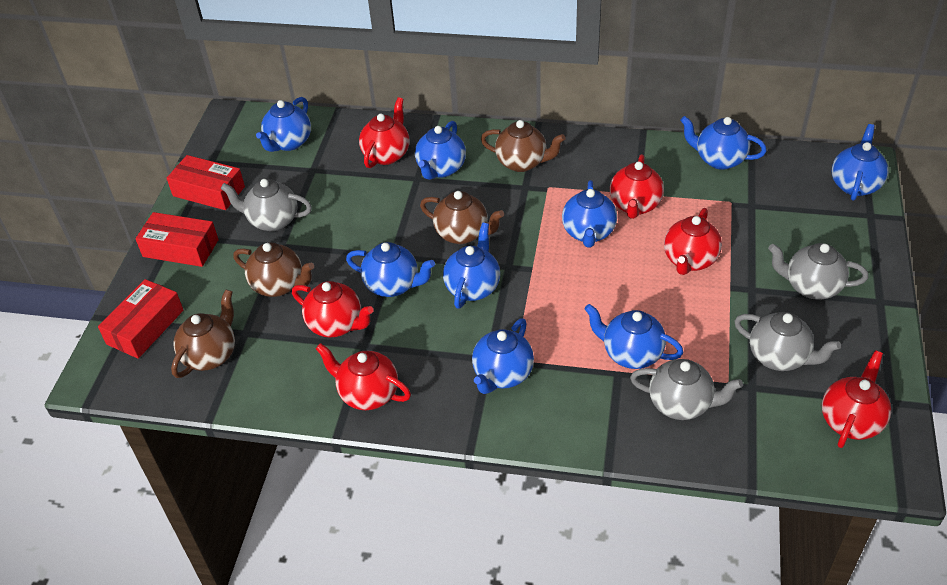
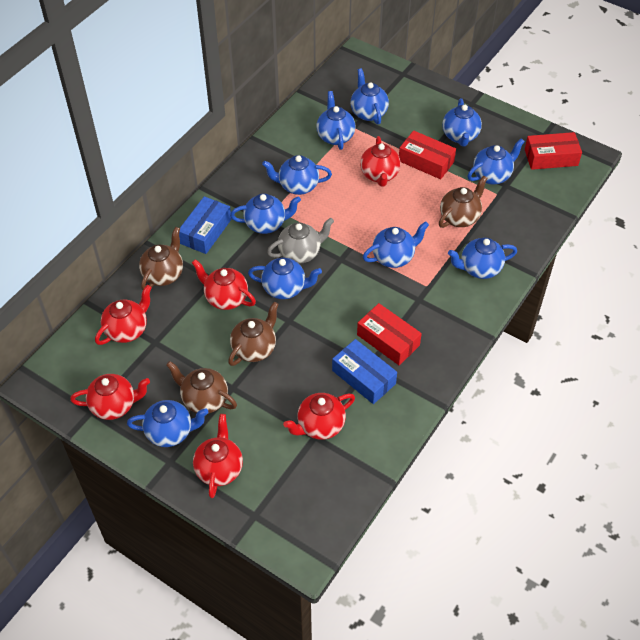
blue box: none = 0 -> [179,196,231,254] [332,339,397,404] = 2
blue teapot: [256,97,311,152] [346,242,435,297] [415,121,466,180] [443,223,500,309] [472,318,534,394] [562,180,617,247] [584,304,684,369] [680,116,767,170] [832,124,888,201] = 9 -> [127,400,208,447] [230,193,301,234] [248,258,322,299] [262,155,332,195] [316,91,355,150] [351,68,389,125] [363,221,429,268] [442,98,482,147] [448,237,517,279] [467,138,525,185] = 10
grey teapot: [221,179,312,231] [630,359,743,420] [734,312,841,371] [768,243,868,300] = 4 -> [267,218,334,264] = 1

